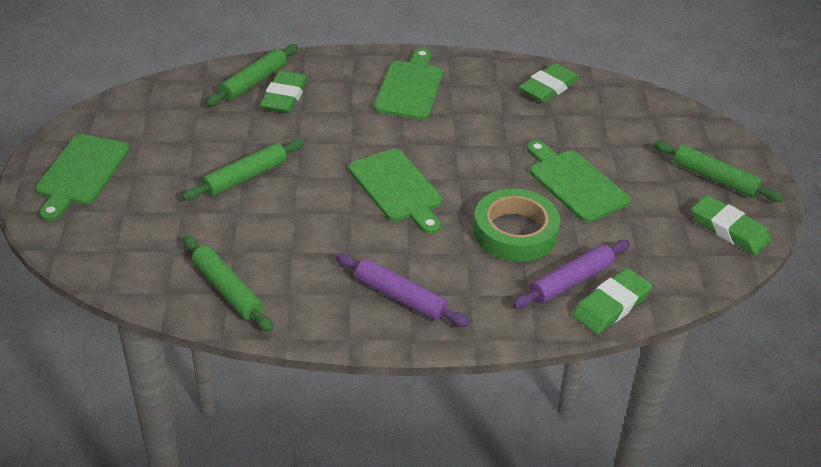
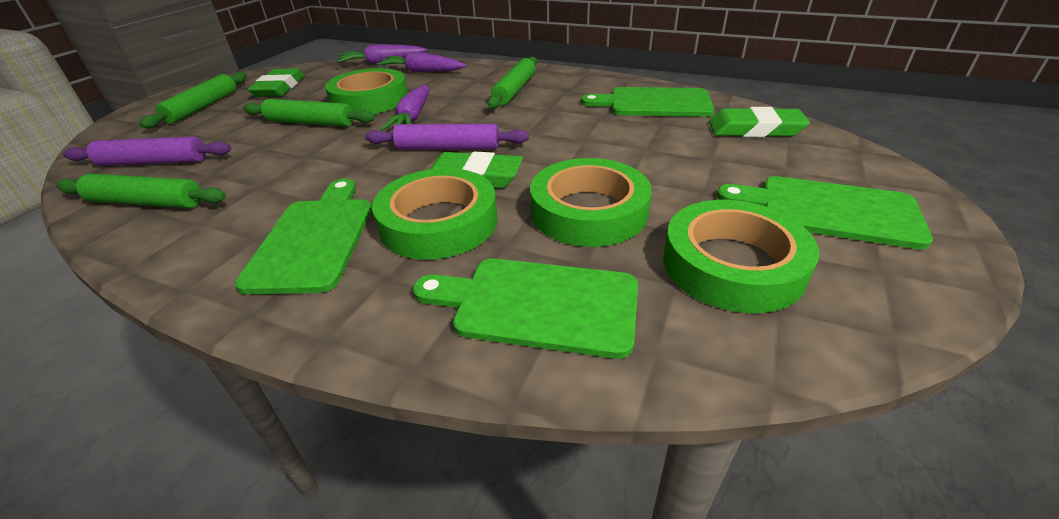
green eraser: [260,71,308,113] [519,63,580,103] [572,268,653,334] [691,195,771,255] = 4 -> [248,68,304,97] [430,151,523,189] [709,107,810,137] = 3
green tape: [473,189,561,262] = 1 -> [325,68,408,114] [372,168,498,260] [530,158,652,247] [663,200,819,313] = 4
purple carrot: none = 0 -> [337,44,427,65] [377,52,466,72] [380,85,429,131] = 3

